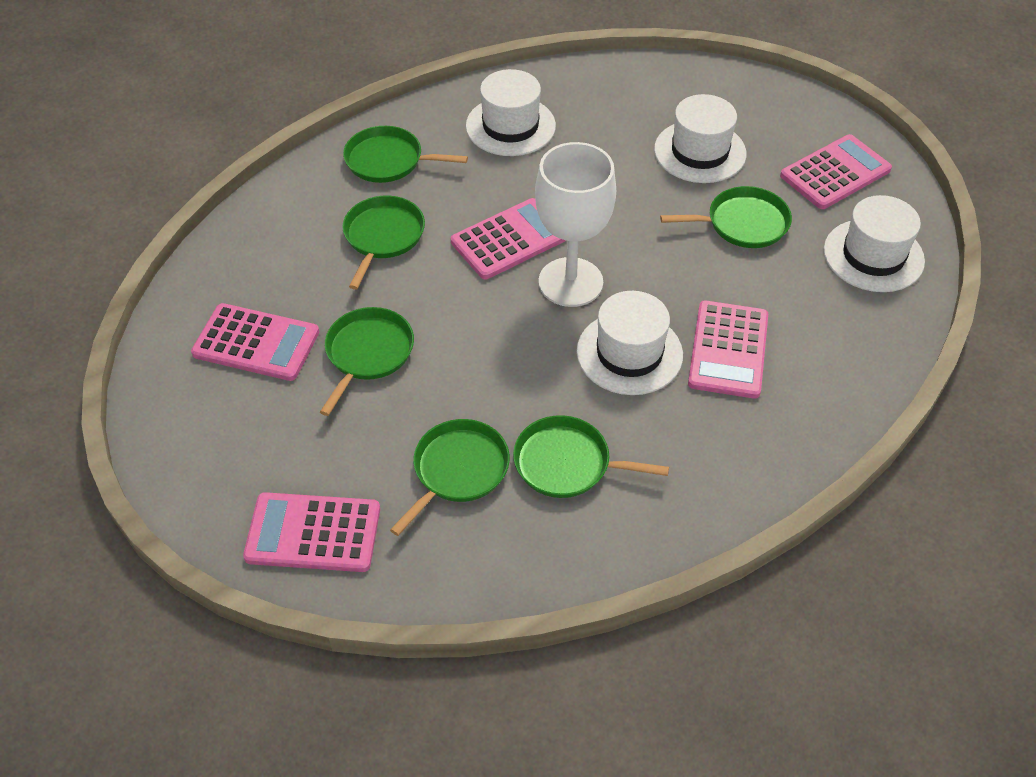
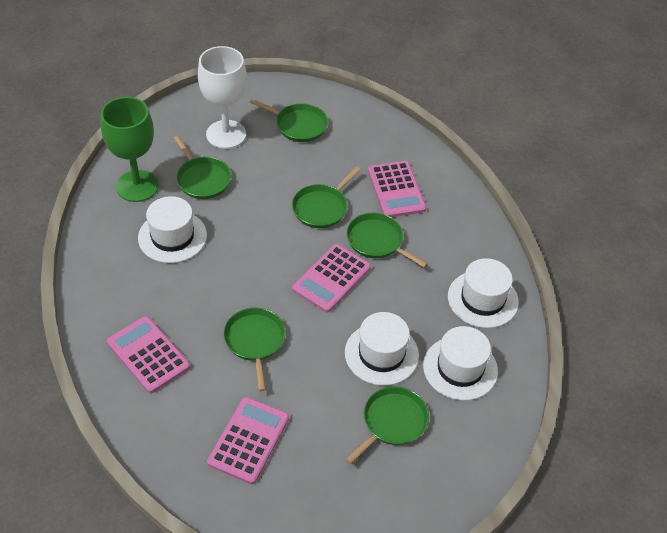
green goblet: none = 0 -> [101,97,159,202] = 1
pink calculator: [191,303,319,381] [243,492,380,572] [451,198,566,279] [688,300,768,399] [780,134,892,209] = 5 -> [107,316,190,393] [207,397,289,484] [292,244,371,313] [368,161,426,217] = 4

